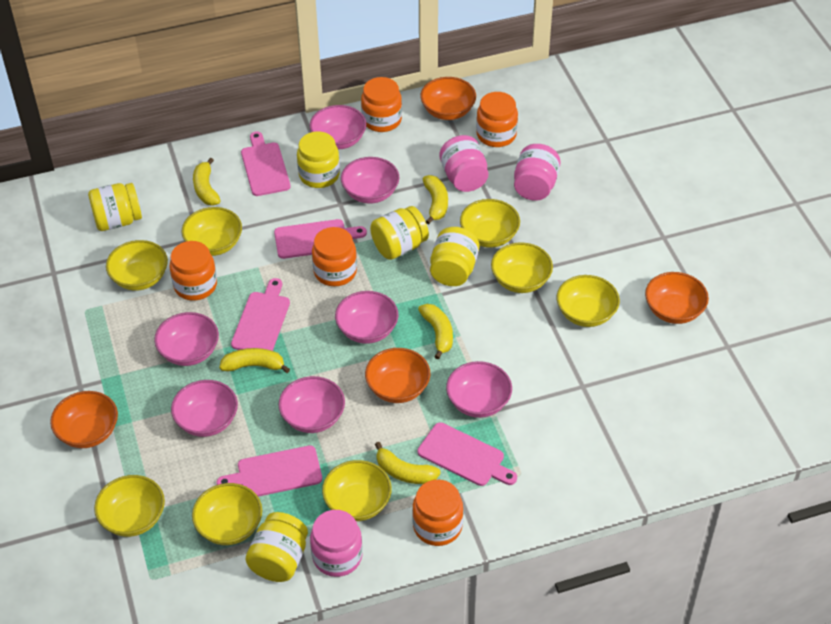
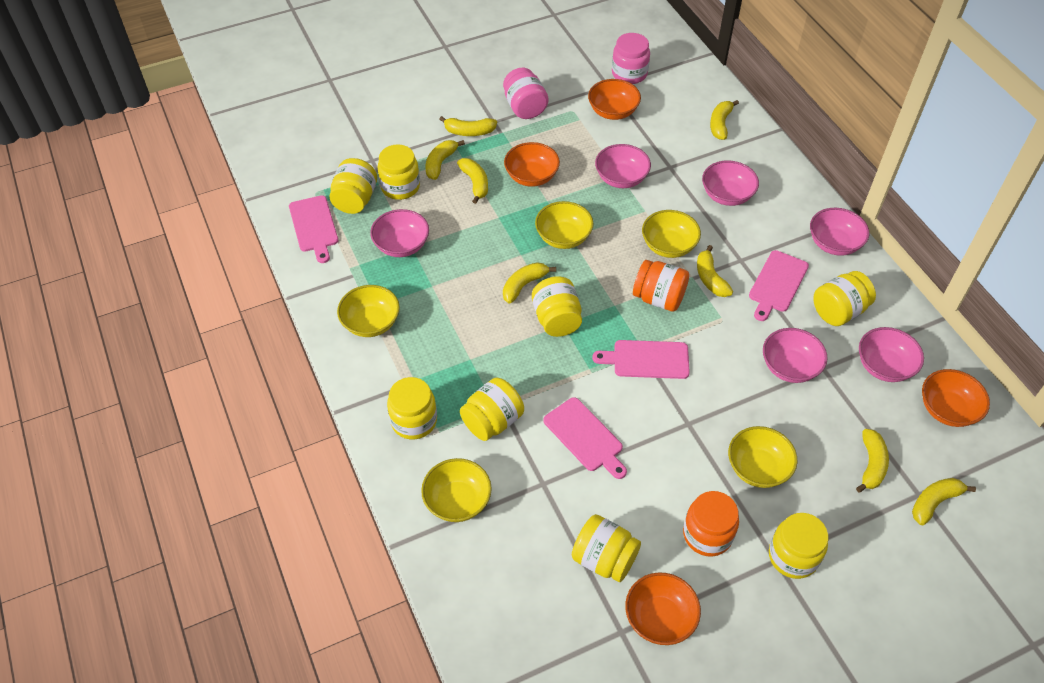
orange jar: [169,241,217,301] [312,227,357,286] [361,77,402,132] [412,480,463,546] [476,92,518,147] = 5 -> [633,260,689,312] [683,491,739,557] = 2
pink bowl: [154,312,219,366] [171,380,238,437] [278,376,345,433] [309,105,366,149] [335,291,398,344] [341,157,399,204] [446,361,512,418] = 7 -> [370,209,429,257] [595,144,651,188] [702,160,759,206] [763,328,828,383] [810,208,869,256] [859,327,924,382] = 6
pink cutting board: [217,445,322,497] [231,278,290,351] [241,131,291,196] [274,219,367,259] [417,422,517,486] = 5 -> [289,195,338,263] [543,397,627,479] [592,340,690,379] [749,250,809,321] = 4
pink jar: [310,510,363,577] [440,135,488,192] [514,144,561,200] = 3 -> [503,68,548,119] [612,33,650,84] = 2
yellow banana: [193,157,221,206] [219,348,290,373] [375,442,441,484] [418,304,453,359] [423,175,448,225] = 5 -> [425,140,465,180] [439,116,497,136] [457,158,488,204] [503,262,556,303] [697,245,733,297] [710,100,739,140] [856,429,889,493] [912,478,976,525] = 8
yellow bowl: [94,475,165,537] [106,240,168,291] [182,207,242,256] [192,483,262,545] [322,460,392,521] [460,199,520,248] [491,242,553,293] [557,275,620,327] = 8 -> [337,285,400,337] [421,458,492,522] [535,201,594,249] [642,210,701,258] [728,426,797,488] = 5
yellow jar: [88,183,142,231] [246,512,308,582] [297,131,340,188] [370,206,429,260] [430,227,479,286] = 5 -> [329,158,377,214] [378,144,420,200] [387,377,437,439] [460,378,524,441] [532,276,582,337] [572,514,641,582] [769,513,828,579] [813,271,876,326] = 8

